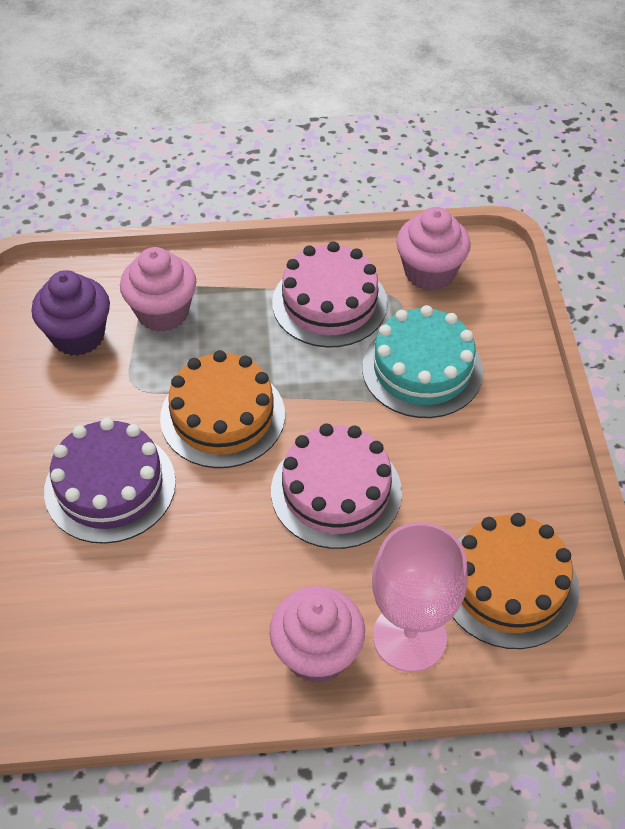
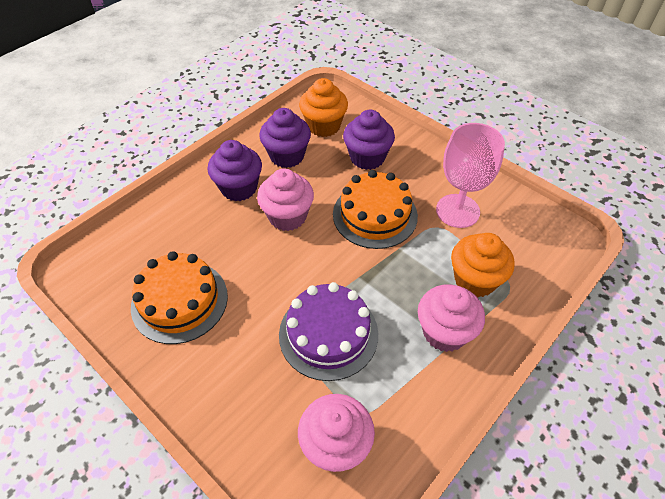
orange cupcake: none = 0 -> [299,78,348,137] [451,233,515,297] = 2
pink cake: [271,423,402,549] [272,242,388,348] = 2 -> none = 0
purple cupcake: [31,270,110,356] = 1 -> [207,140,262,201] [259,108,311,168] [343,110,395,170] = 3
turquoise cake: [362,305,483,418] = 1 -> none = 0

